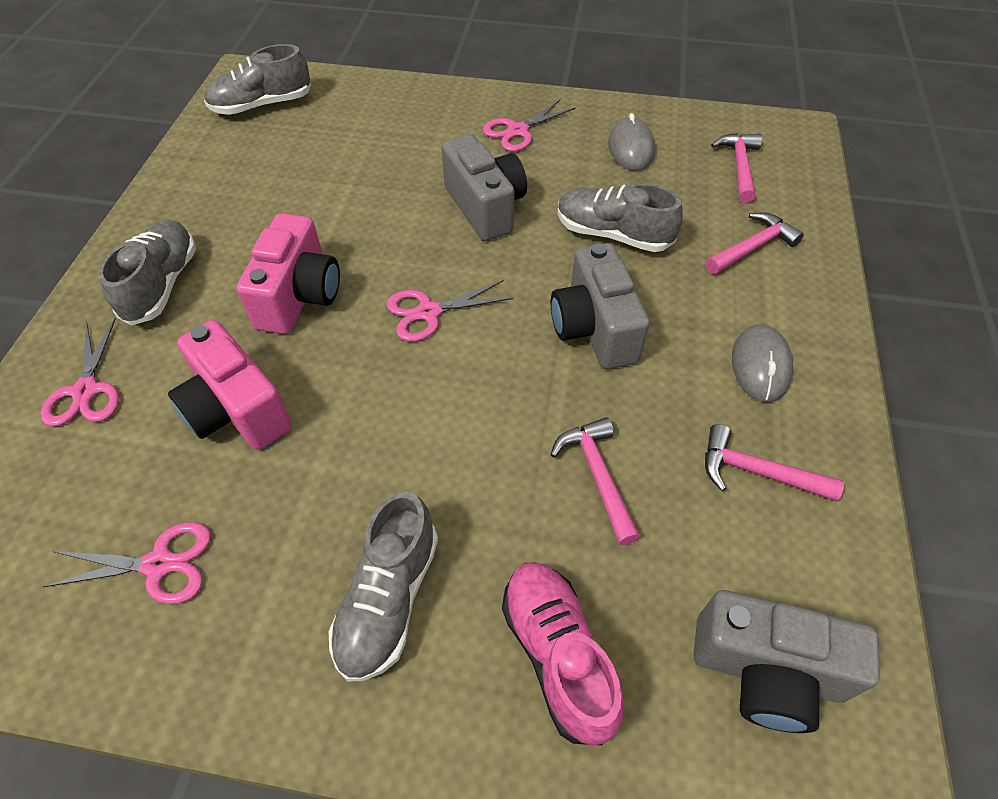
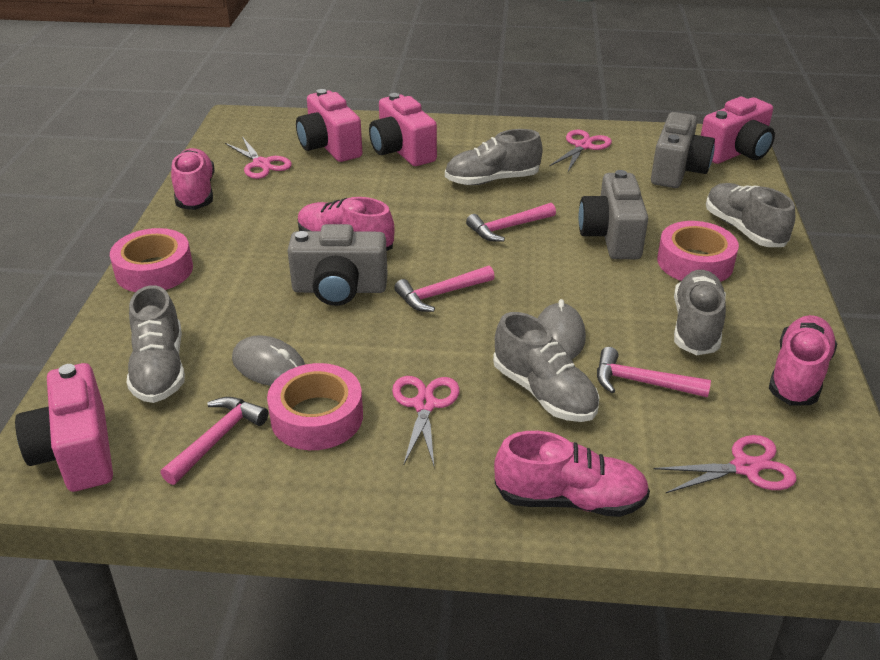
grey shoe: [98,220,196,325] [204,44,311,115] [329,491,438,681] [557,183,683,252] = 4 -> [126,285,185,403] [445,129,543,185] [493,312,600,422] [674,270,726,355] [706,183,795,247] = 5
pink camera: [168,320,292,450] [236,213,340,334] = 2 -> [15,363,113,492] [296,89,363,162] [369,93,437,166] [701,97,775,164] = 4
pink shoe: [502,562,624,746] = 1 -> [171,148,215,210] [298,197,395,251] [494,431,650,517] [769,315,837,406] = 4
pink tape: none = 0 -> [110,228,193,292] [267,363,363,450] [657,221,739,282] = 3

